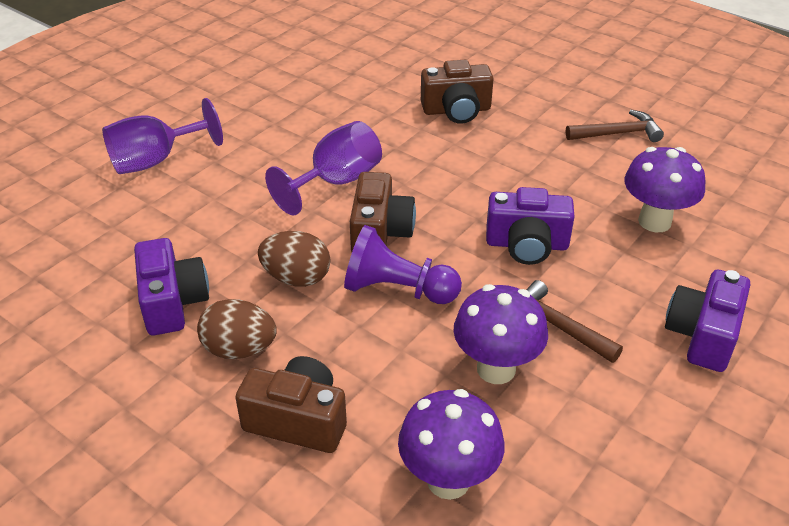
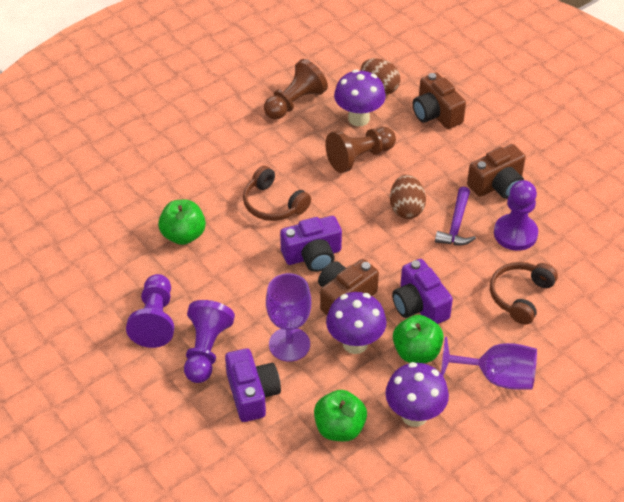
brown hammer: [526,280,623,363] [566,110,664,142] = 2 -> none = 0
brown headphones: none = 0 -> [243,166,311,221] [490,262,558,325] = 2
brown pawn: none = 0 -> [264,59,328,119] [325,127,396,173] = 2
green apple: none = 0 -> [158,200,206,245] [314,390,367,442] [393,315,444,363] = 3
purple hammer: none = 0 -> [435,187,476,245] = 1
purple pawn: [344,225,462,304] = 1 -> [126,274,174,348] [184,300,235,383] [494,180,538,251] = 3

